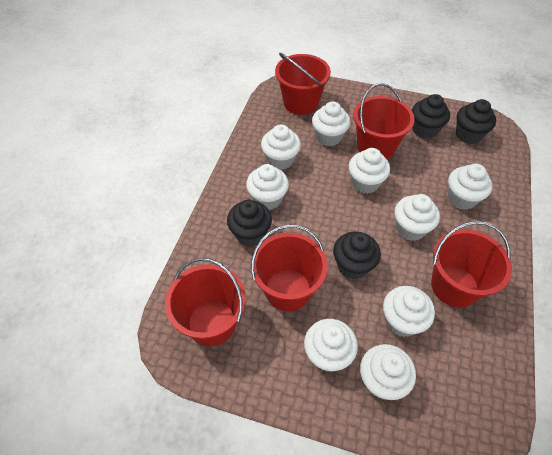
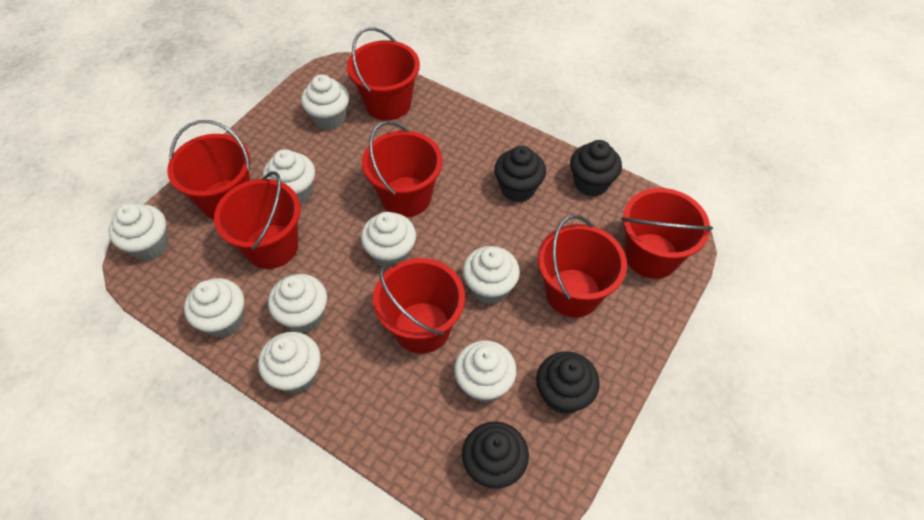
red bucket: [165,258,246,346] [251,225,328,311] [275,53,331,115] [354,83,415,159] [431,221,512,308] = 5 -> [167,120,250,220] [214,171,301,269] [347,27,420,120] [362,121,443,217] [373,258,465,354] [538,215,627,317] [621,188,713,279] = 7

